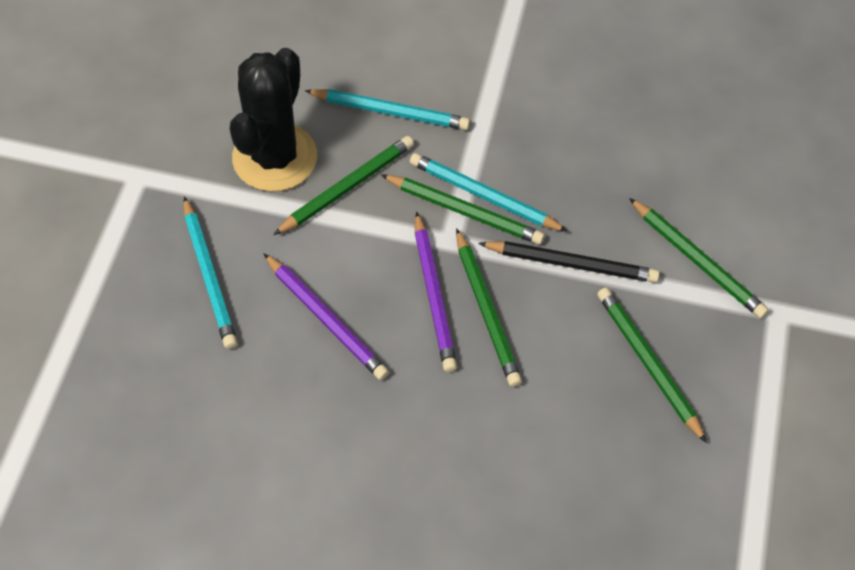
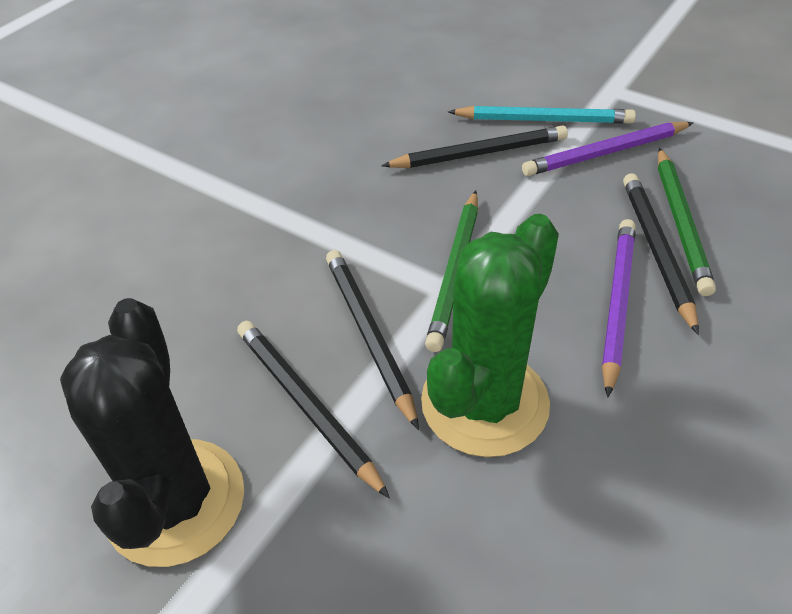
black pencil: [478,241,660,283] = 1 -> [237,321,390,498] [326,250,419,430] [381,125,568,168] [623,173,699,335] = 4
green cactus: none = 0 -> [421,214,559,457] = 1
green pencil: [273,136,414,235] [381,174,545,245] [456,228,522,387] [597,287,707,443] [629,198,769,319] = 5 -> [425,190,478,352] [658,148,716,296] = 2
turquoise pencil: [184,196,238,349] [305,89,470,130] [410,153,568,232] = 3 -> [448,106,636,124] = 1

